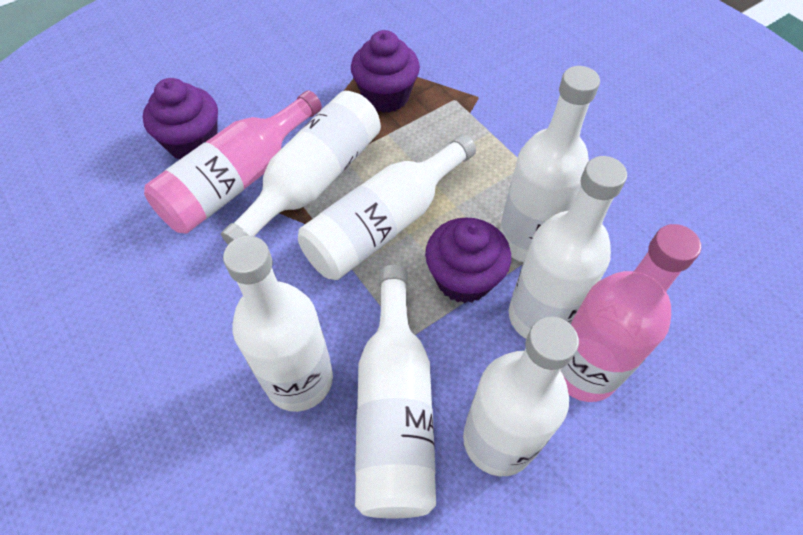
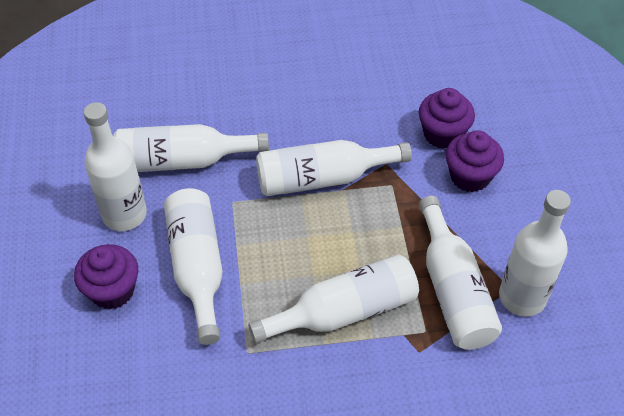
pink bottle: [144,90,322,234] [560,224,701,402] = 2 -> none = 0

